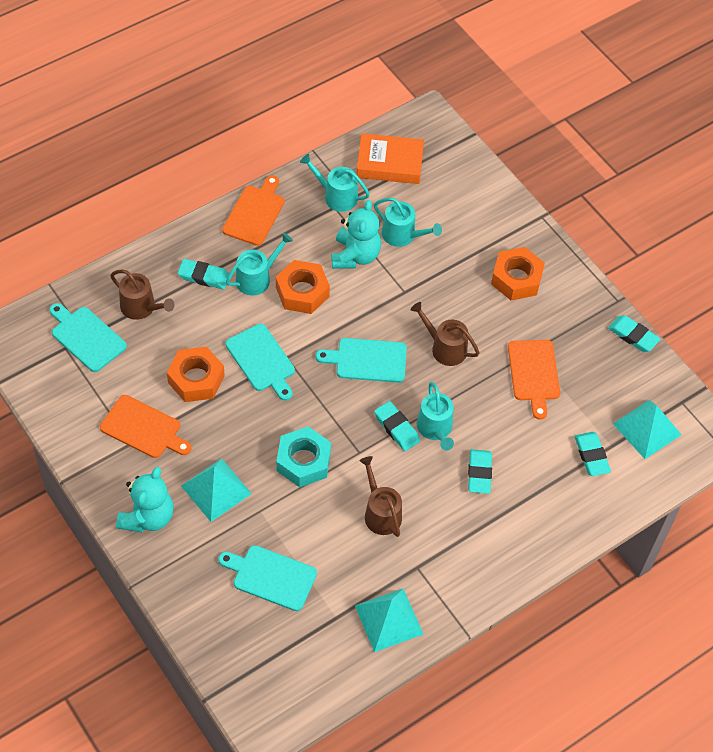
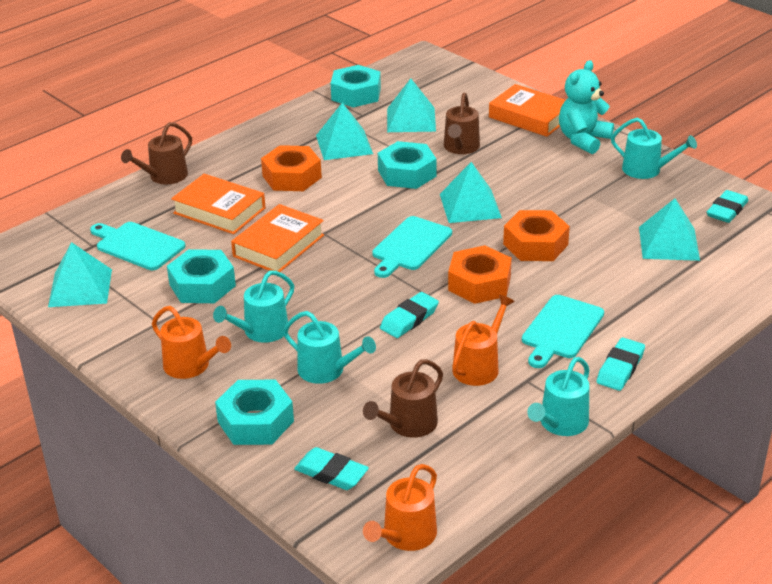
orange book: [357,133,424,184] = 1 -> [171,174,265,234] [231,204,324,272] [489,84,566,137] = 3
orange cutting board: [100,395,191,458] [222,175,285,246] [508,340,560,420] = 3 -> none = 0
orange watering can: none = 0 -> [152,306,231,379] [363,464,437,551] [452,295,515,386] = 3
turquoise cutting board: [49,303,127,372] [218,545,317,611] [225,324,295,401] [315,338,407,383] = 4 -> [90,222,185,270] [372,216,452,278] [522,295,604,368] = 3
turquoise eraser: [178,259,229,289] [374,401,420,451] [468,449,492,494] [574,432,611,476] [608,315,660,352] = 5 -> [294,447,369,490] [380,292,439,338] [596,337,645,391] [707,190,749,223] = 4
turquoise nut: [276,427,331,487] = 1 -> [167,249,236,303] [215,380,294,445] [331,65,381,107] [378,141,436,189] = 4
turquoise pyramid: [181,458,252,522] [355,589,423,652] [613,400,682,459] = 3 -> [48,242,112,307] [316,102,373,160] [387,78,436,132] [440,162,502,223] [639,198,700,261] = 5
turquoise teddy bear: [116,467,173,533] [332,200,381,269] = 2 -> [559,60,614,154] = 1

